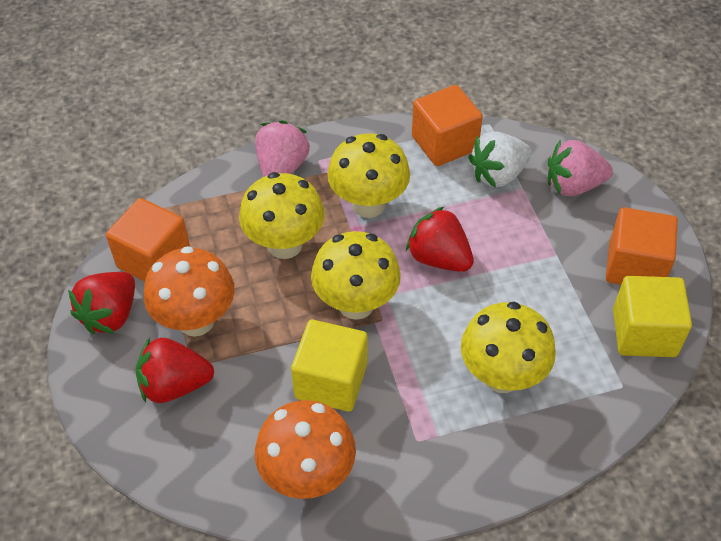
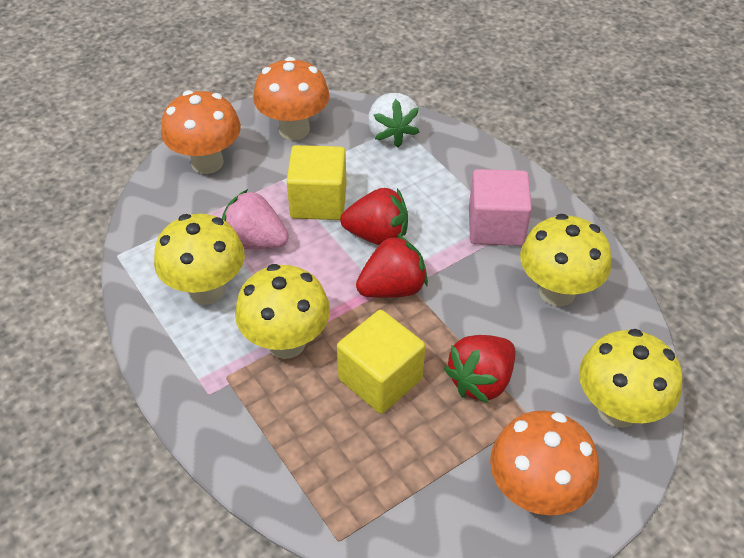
orange cube: [106,198,190,281] [412,85,483,166] [606,207,678,285] = 3 -> none = 0
orange mushroom: [144,246,235,337] [255,400,356,499] = 2 -> [161,90,241,174] [253,57,330,140] [490,411,599,515] = 3
pink cube: none = 0 -> [469,169,532,246] = 1
pink strawberry: [255,120,310,177] [548,140,613,196] = 2 -> [222,189,289,249] = 1

